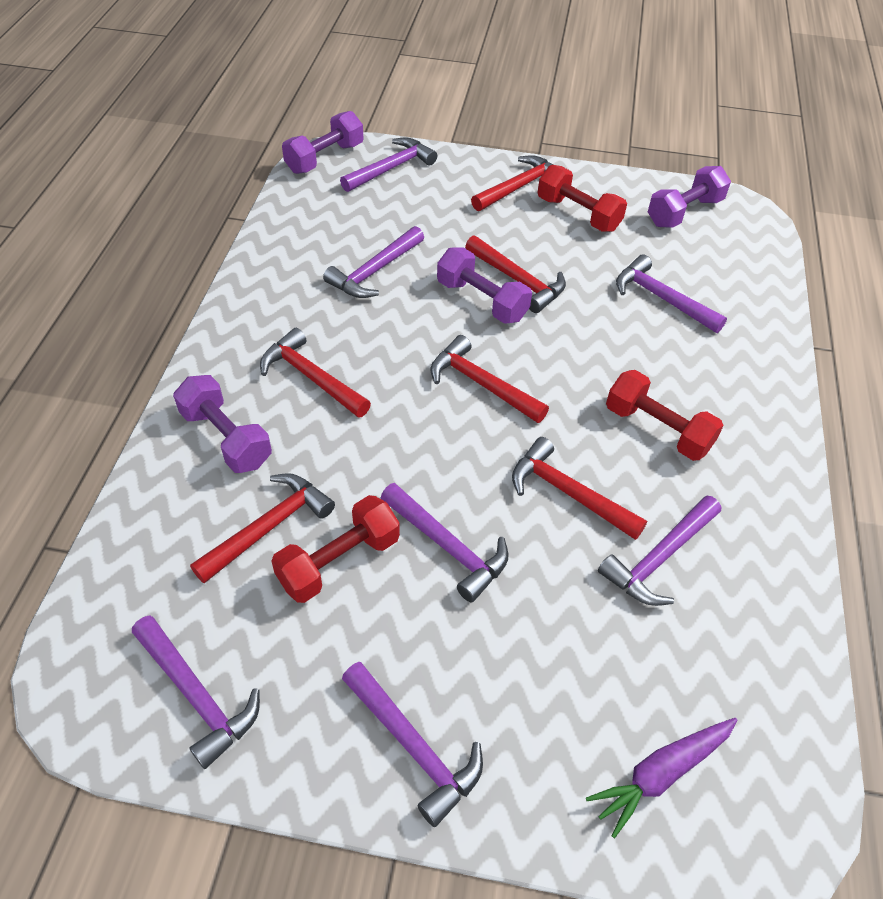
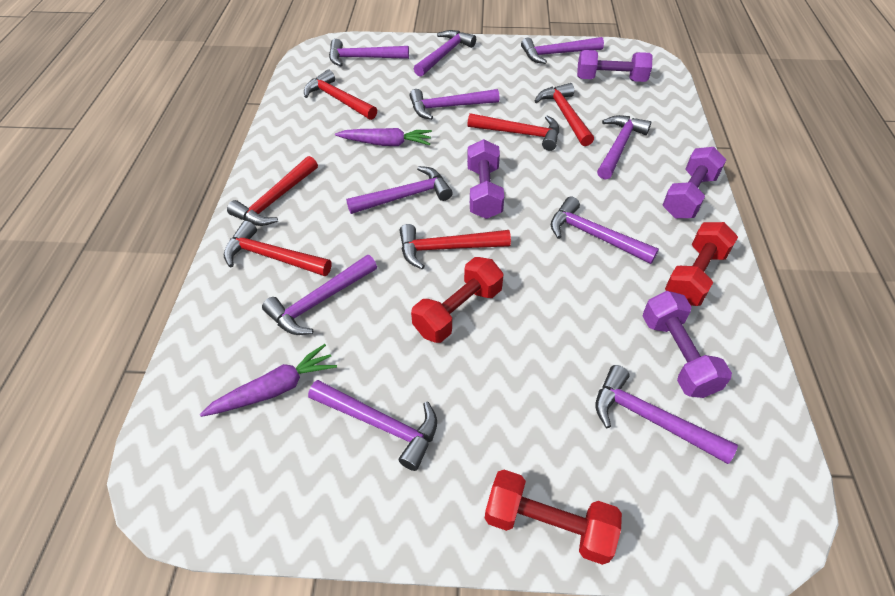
purple carrot: [586,718,737,838] = 1 -> [200,344,337,417] [335,128,432,146] = 2
purple hammer: [132,615,260,769] [323,226,424,298] [340,138,437,192] [342,661,483,827] [381,483,508,602] [598,496,721,606] [616,254,727,333] = 7 -> [262,255,377,335] [308,380,437,471] [329,39,409,66] [346,166,453,214] [409,89,499,120] [414,30,476,77] [521,37,604,64] [551,196,659,264] [596,365,738,464] [597,115,651,180] = 10

